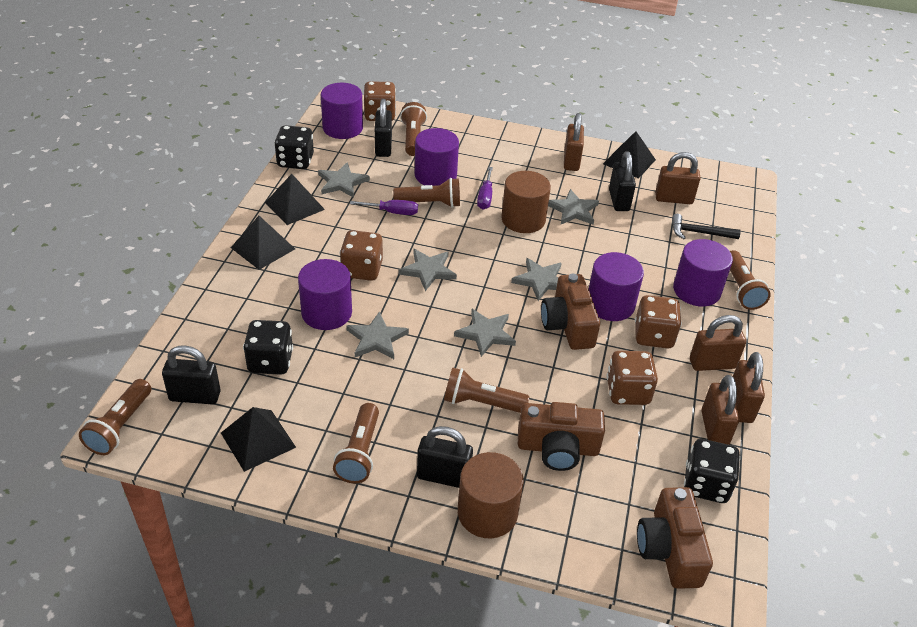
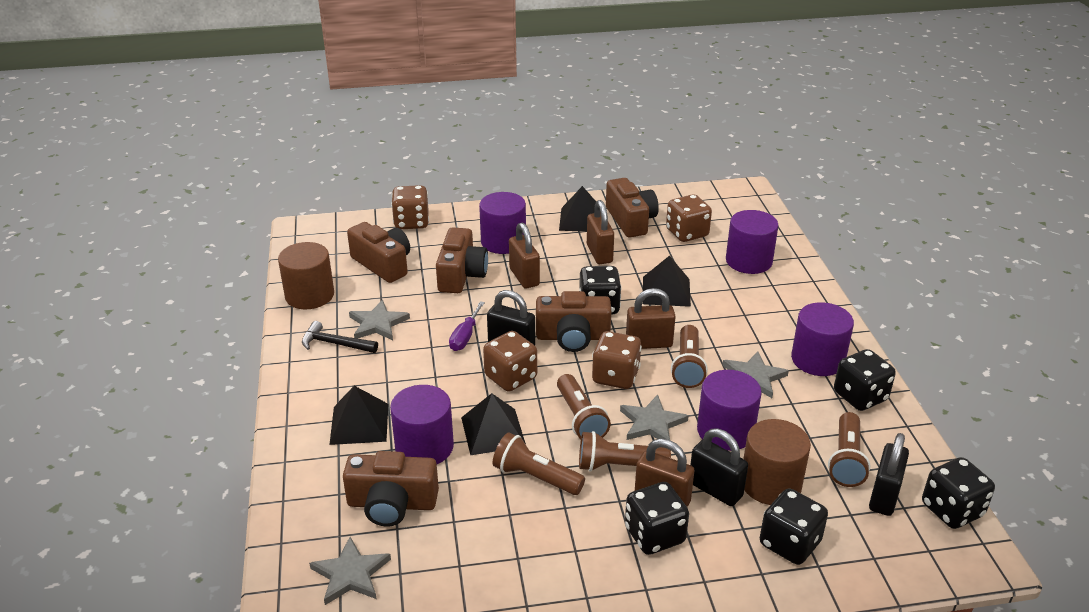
black dice: [243,320,293,375] [274,125,314,169] [684,439,740,503] = 3 -> [579,266,622,314] [625,482,689,555] [760,489,828,565] [834,349,896,411] [922,457,995,529] = 5
black padlock: [162,345,221,405] [375,99,392,157] [417,426,473,488] [609,151,636,211] = 4 -> [487,290,535,345] [690,428,748,506] [869,433,909,516] = 3
brown camera: [518,402,605,471] [541,274,600,350] [637,487,713,589] = 3 -> [343,451,439,527] [347,222,410,283] [436,227,488,293] [536,291,611,352] [606,178,659,238] = 5
brown flashlight: [79,379,151,455] [333,403,379,484] [393,178,460,208] [400,102,427,156] [444,367,529,413] [730,250,771,310] = 6 -> [493,432,585,495] [557,374,611,439] [579,431,671,471] [671,325,708,388] [828,412,871,487] = 5
brown padlock: [564,113,584,171] [655,152,701,204] [690,315,746,371] [701,375,739,445] [733,352,765,423] = 5 -> [509,223,540,289] [587,200,614,264] [626,288,676,349] [635,439,695,507] = 4
grey star: [318,162,370,198] [346,311,409,359] [399,249,457,291] [454,309,516,357] [511,258,561,301] [548,189,599,225] = 6 -> [309,537,391,605] [349,300,410,340] [620,395,689,440] [722,351,789,398] = 4
purple screwdriver: [350,200,418,215] [477,167,493,210] = 2 -> [449,301,485,351] = 1

